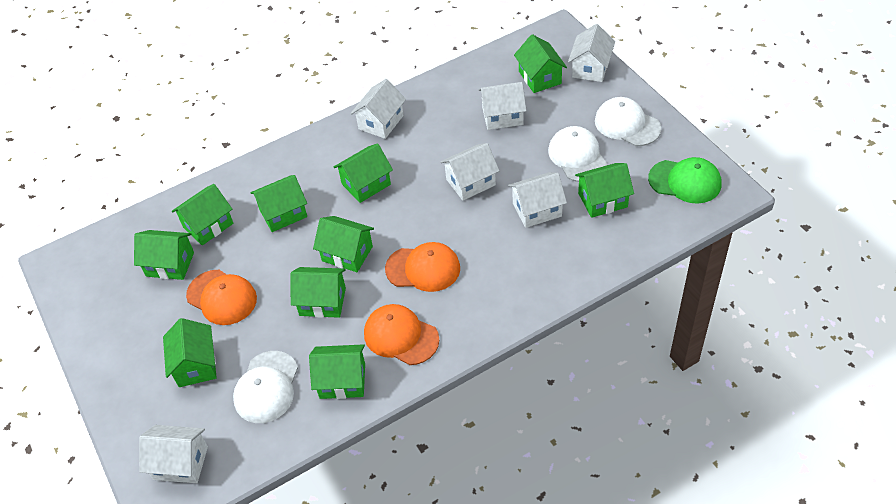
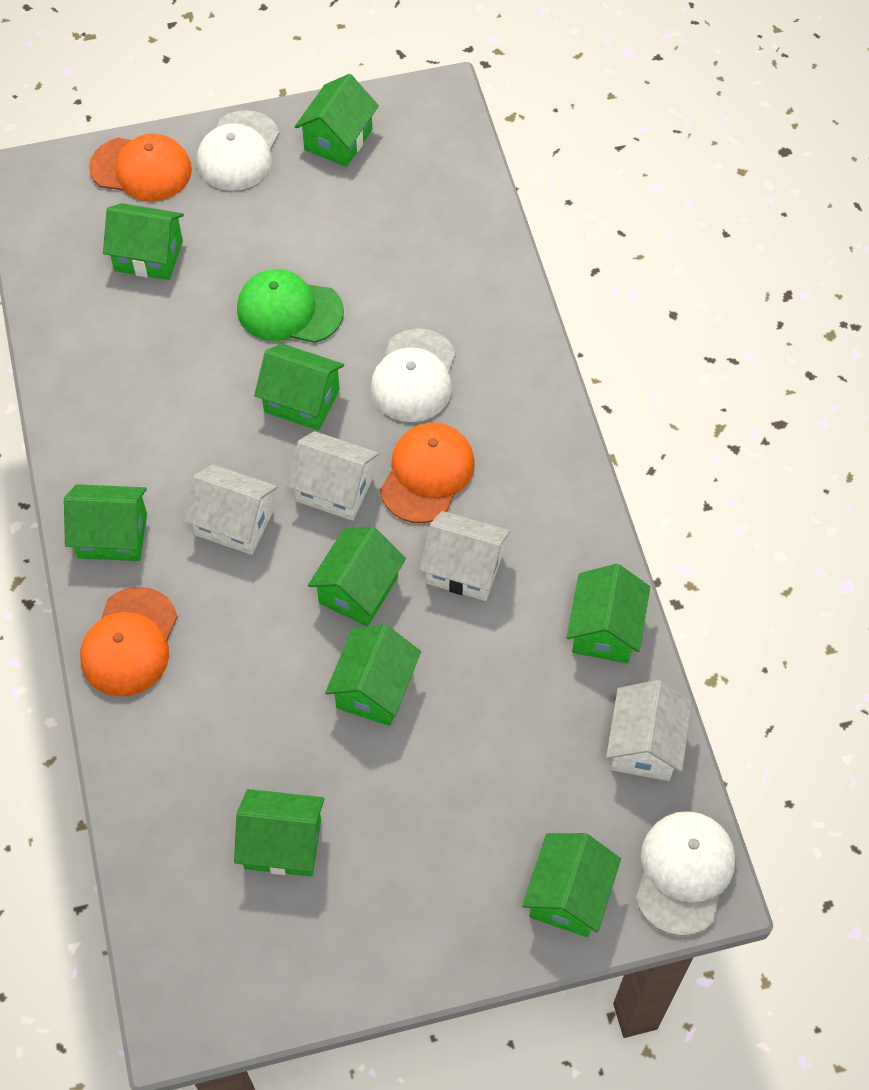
green house: [134,230,194,280] [163,318,217,387] [172,184,233,245] [251,175,307,232] [291,267,346,318] [309,344,365,399] [313,216,374,272] [334,143,393,203] [514,34,567,93] [575,163,634,218] = 10 -> [64,484,147,561] [103,203,184,280] [234,789,324,877] [254,344,344,430] [295,74,379,167] [308,526,406,626] [325,624,421,726] [522,833,621,937] [567,564,650,663] = 9
white house: [139,425,208,483] [351,79,406,139] [440,143,499,201] [479,82,527,130] [508,172,567,228] [568,24,615,82] = 6 -> [183,465,277,555] [287,431,379,521] [419,511,510,601] [606,680,692,781] = 4

